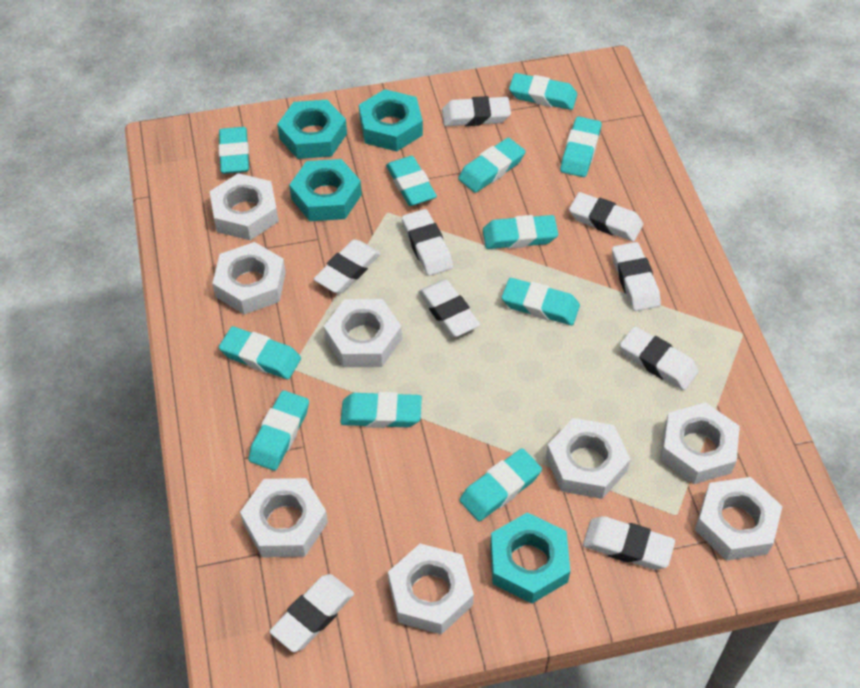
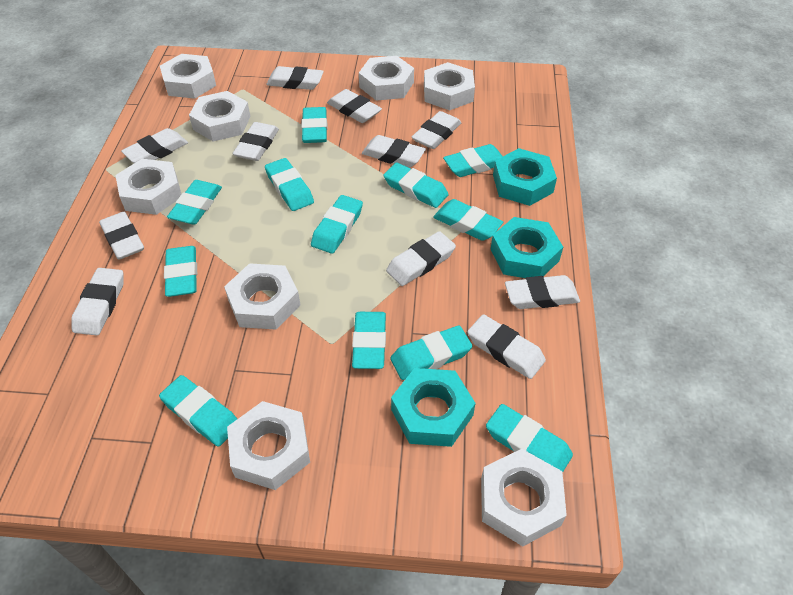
turquoise eraser: [218,127,249,174] [219,326,301,379] [248,390,309,471] [340,392,422,428] [386,156,437,206] [458,138,525,193] [460,448,542,521] [483,215,558,249] [502,278,580,325] [509,73,577,110] [560,117,601,177] = 11 -> [159,375,237,447] [164,246,197,297] [167,180,222,225] [265,158,314,211] [301,107,327,143] [311,195,363,254] [352,312,386,369] [383,163,449,208] [390,325,472,380] [433,199,503,241] [443,144,503,177] [486,404,573,473] = 12
turquoise nut: [277,100,347,159] [289,159,362,221] [359,89,423,151] [490,512,570,604] = 4 -> [391,368,475,447] [490,217,563,278] [493,148,557,206] = 3
white eraser: [269,574,354,652] [314,239,381,294] [402,209,453,276] [419,280,480,337] [442,96,511,126] [569,192,643,242] [583,516,675,570] [612,242,661,311] [620,326,699,390] = 9 -> [71,268,124,335] [99,212,144,260] [121,128,188,163] [232,122,279,161] [267,66,324,90] [327,89,382,123] [362,135,426,168] [386,231,456,286] [411,111,461,149] [468,314,546,379] [505,275,580,309] = 11

